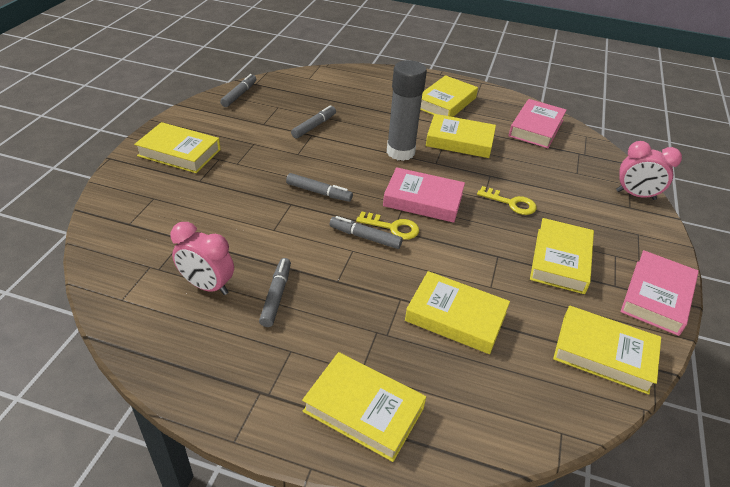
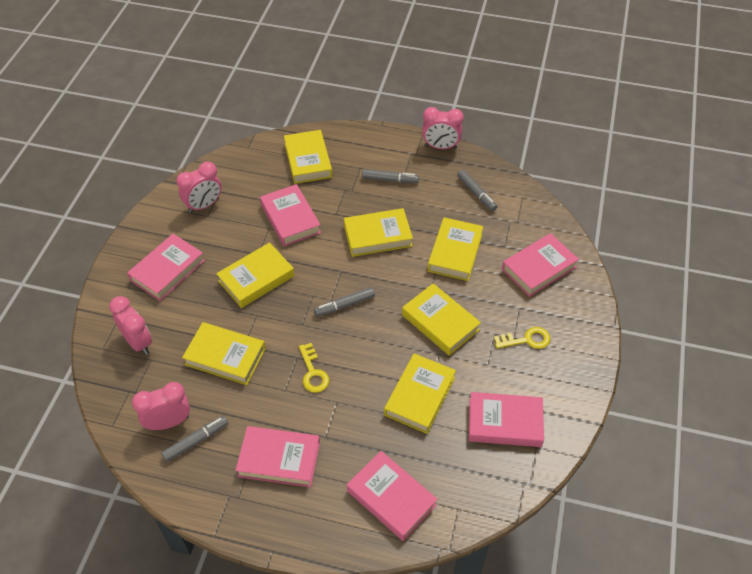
grey glue stick: [387,60,427,161] = 1 -> none = 0
grey marker: [220,74,256,107] [259,258,291,327] [286,173,353,202] [291,105,336,139] [330,216,403,249] = 5 -> [161,416,228,462] [314,287,375,317] [362,169,419,183] [457,170,497,211] = 4
pink book: [383,167,465,223] [509,99,567,148] [620,250,699,336] = 3 -> [127,234,205,301] [236,426,320,487] [260,184,321,246] [347,451,438,541] [469,392,544,447] [502,233,579,297] = 6
pink clock: [170,222,234,295] [616,141,682,200] = 2 -> [109,296,152,355] [132,382,190,430] [176,162,221,213] [422,107,464,149] = 4

